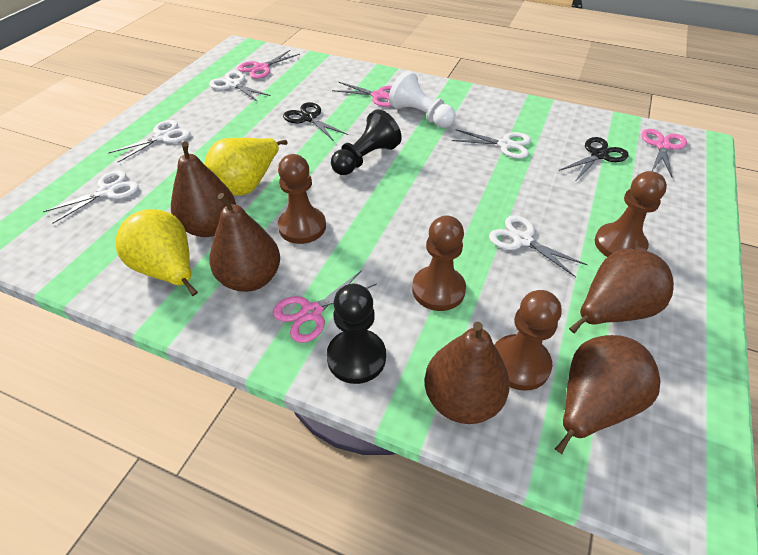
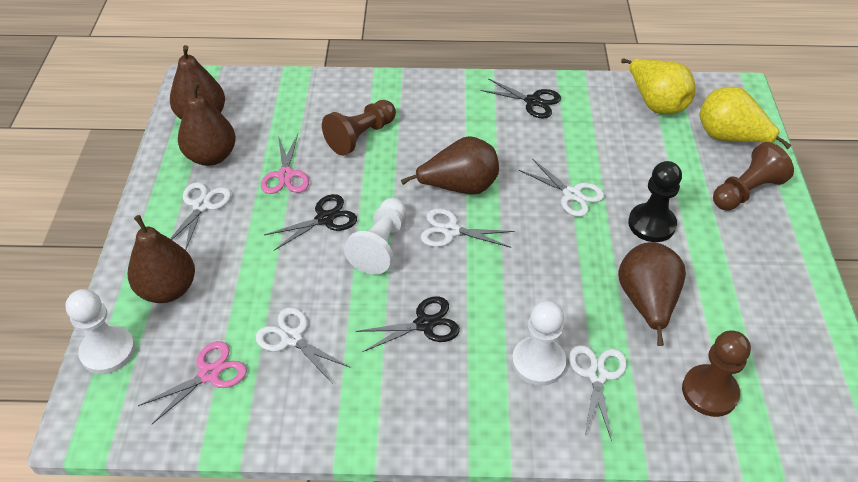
black pawn: [327,284,386,384] [331,109,402,175] = 2 -> [628,161,682,242] = 1
black scissors: [283,102,348,141] [559,137,629,180] = 2 -> [264,194,357,251] [356,296,460,352] [480,78,561,119] = 3
brown pawn: [278,154,326,244] [412,215,466,311] [494,290,562,391] [595,171,667,257] = 4 -> [322,100,396,156] [682,331,751,417] [713,142,794,210] = 3
pink scissors: [238,50,300,79] [273,270,377,343] [332,82,392,107] [641,129,687,178] = 4 -> [138,341,247,424] [261,134,309,194] = 2
white pawn: [389,71,456,128] = 1 -> [65,289,135,374] [344,198,406,275] [512,301,566,386] = 3

